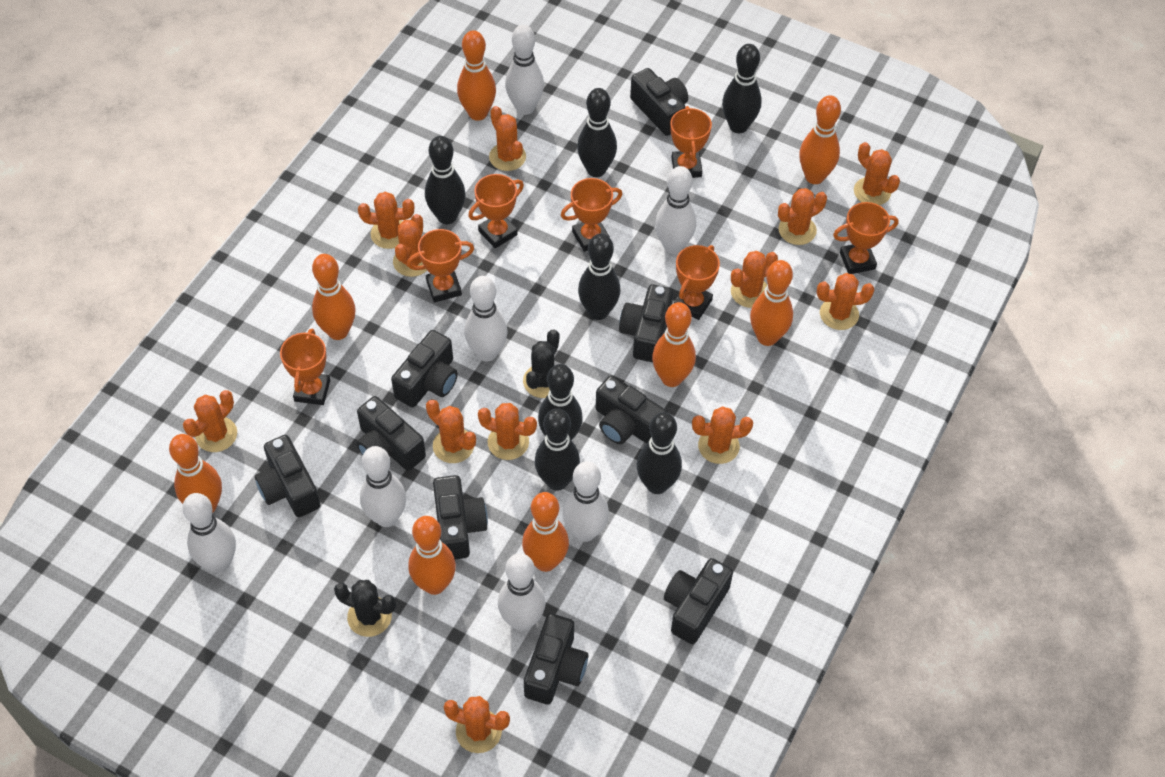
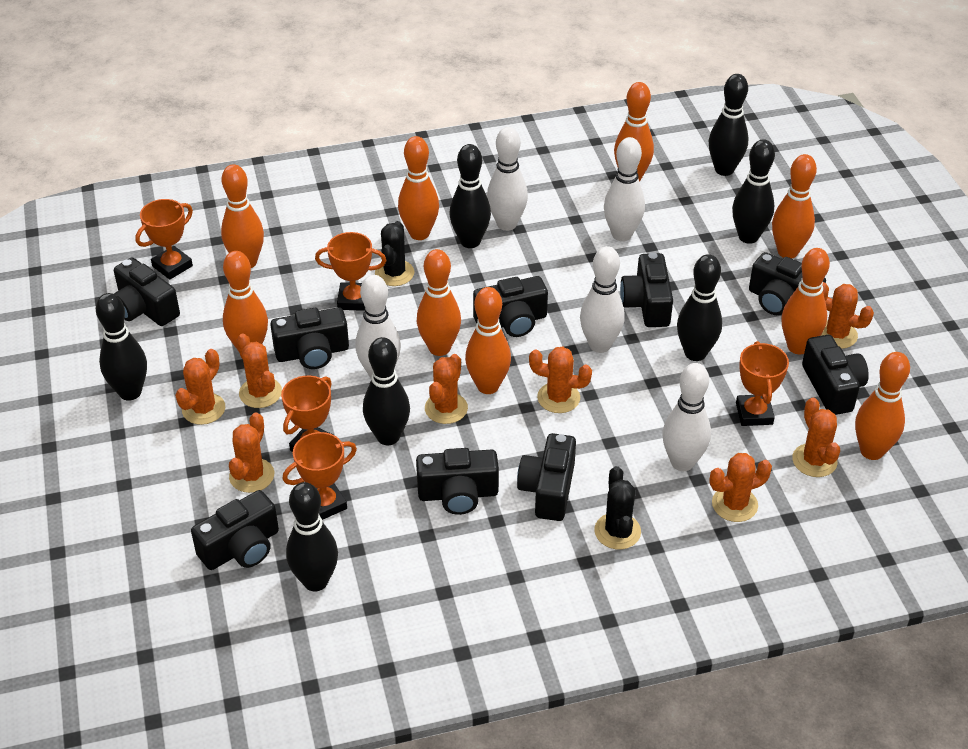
orange bowling pin: [169,434,222,513] [312,254,356,340] [408,516,456,595] [457,30,496,121] [522,492,569,572] [652,302,696,387] [750,260,793,346] [799,95,841,184] = 8 -> [221,164,264,268] [223,251,268,351] [398,136,439,240] [417,249,461,356] [465,287,511,394] [614,82,654,182] [772,154,817,259] [782,248,830,354] [855,352,910,460] = 9
orange cactus: [183,390,237,452] [358,192,414,249] [393,214,427,277] [426,399,476,463] [444,696,510,753] [478,403,537,460] [489,106,526,171] [692,406,753,464] [731,251,778,308] [778,188,827,245] [817,273,874,330] [854,142,900,205] = 12 -> [175,349,225,425] [229,412,274,493] [237,334,282,408] [425,354,468,424] [529,347,592,413] [709,453,772,522] [792,398,840,477] [821,282,874,349] = 8
orange trophy: [280,329,330,405] [407,229,474,302] [468,174,524,248] [561,178,622,252] [670,106,712,178] [674,245,720,320] [833,202,898,274] = 7 -> [135,199,193,280] [281,375,333,452] [282,432,357,520] [315,232,386,311] [736,341,789,426] = 5
white bowling pin: [182,493,236,573] [360,446,406,527] [464,276,507,361] [498,553,546,631] [505,25,544,115] [563,461,609,542] [655,166,696,254] = 7 -> [355,275,401,378] [487,127,528,231] [580,246,625,353] [604,137,645,241] [663,363,711,471] = 5

